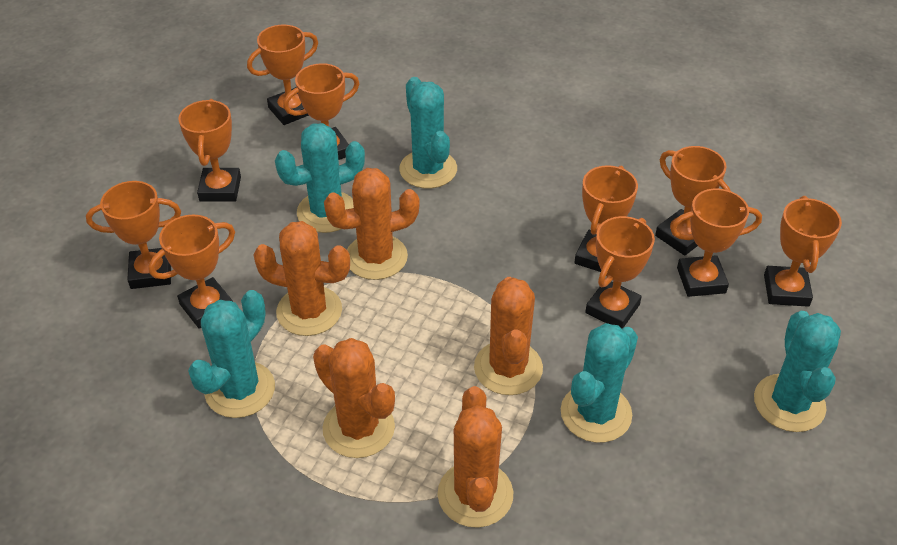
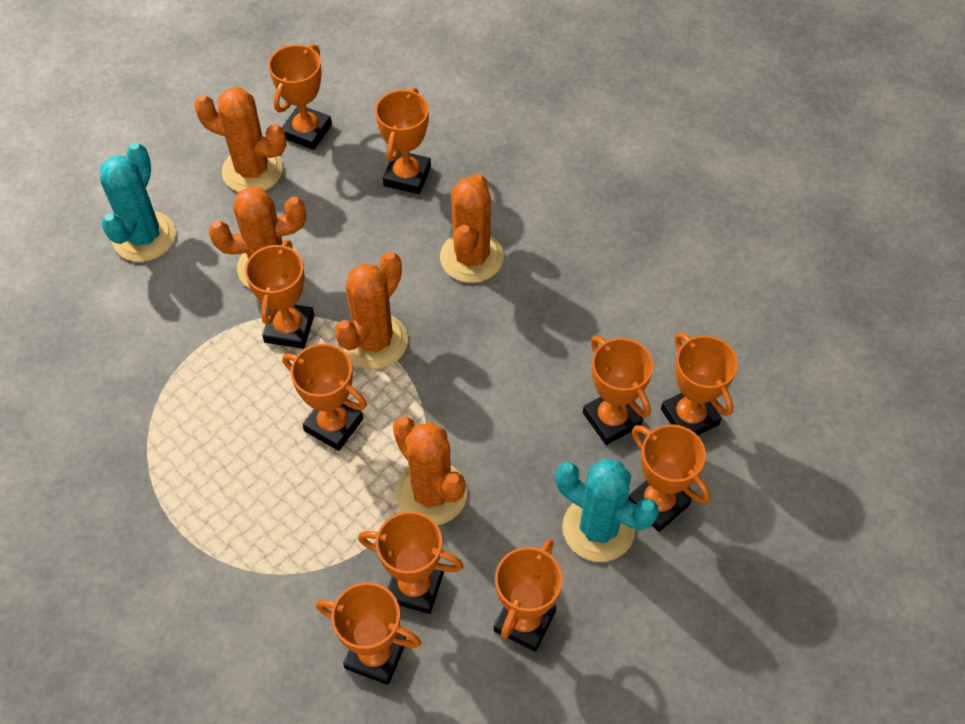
turquoise cactus: [188,290,275,418] [275,123,365,233] [399,77,457,188] [561,323,638,443] [754,311,841,432] = 5 -> [100,143,176,262] [556,459,659,562] = 2

